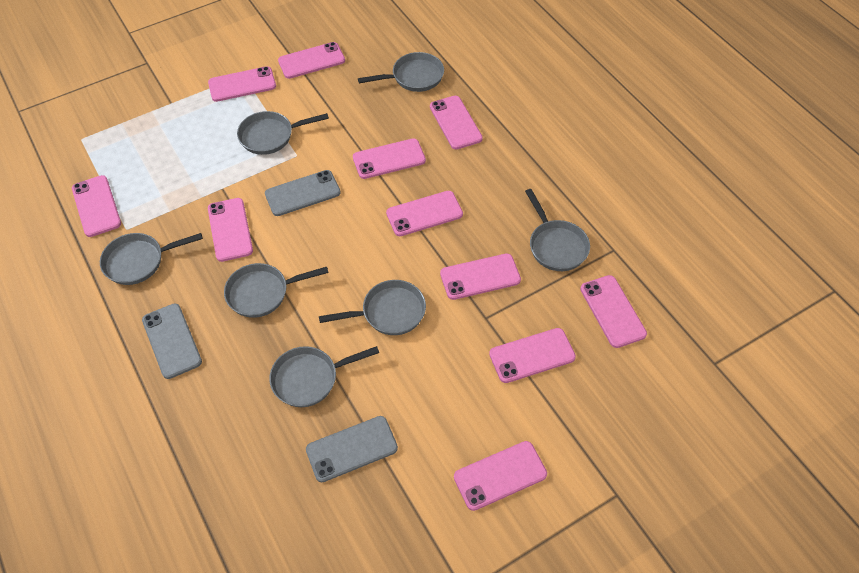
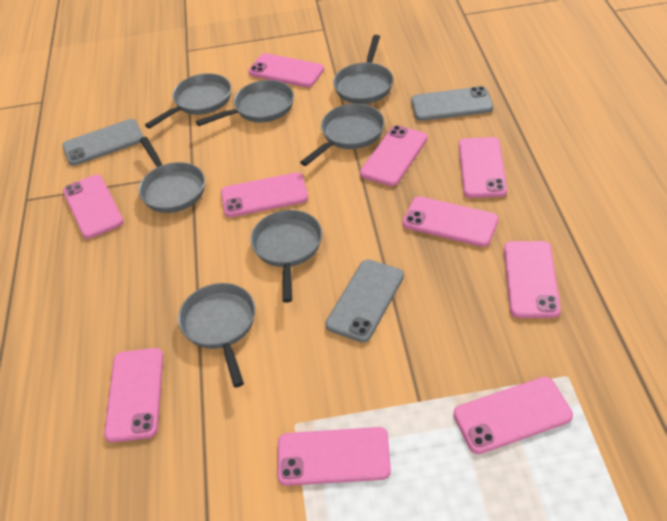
pink phone: [72,175,121,237] [208,66,276,102] [208,198,253,262] [278,42,345,79] [353,138,426,179] [386,191,463,236] [430,96,483,150] [440,253,521,300] [454,441,547,511] [489,328,576,383] [580,275,647,348] = 11 -> [63,175,124,239] [104,348,163,442] [221,172,308,217] [248,53,324,87] [277,427,391,486] [360,125,428,186] [403,196,499,247] [453,377,573,454] [459,137,507,198] [504,241,561,318] = 10

